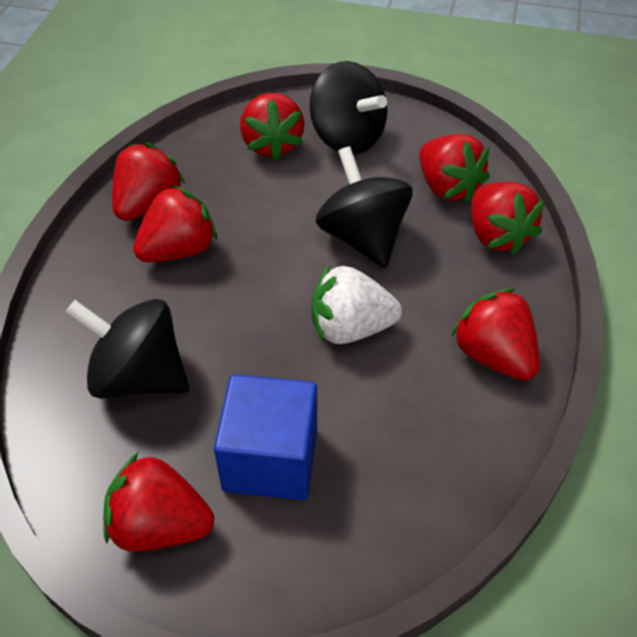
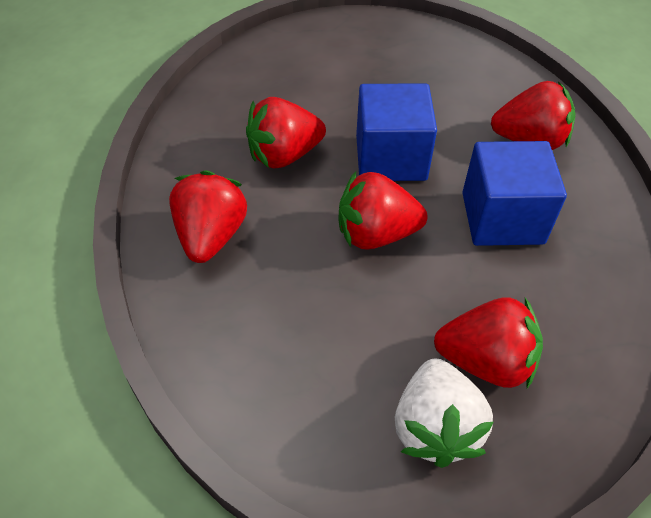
black spinning top: [65,299,189,399] [310,61,387,155] [316,146,413,268] = 3 -> none = 0
blue cube: [214,374,317,500] = 1 -> [356,84,437,181] [462,141,567,246] = 2
red strawberry: [103,452,214,551] [112,143,185,221] [133,185,217,262] [240,93,304,161] [419,134,490,202] [451,288,540,381] [471,182,545,255] = 7 -> [169,170,247,263] [246,97,326,168] [338,171,428,250] [434,297,543,388] [491,81,576,150] = 5

